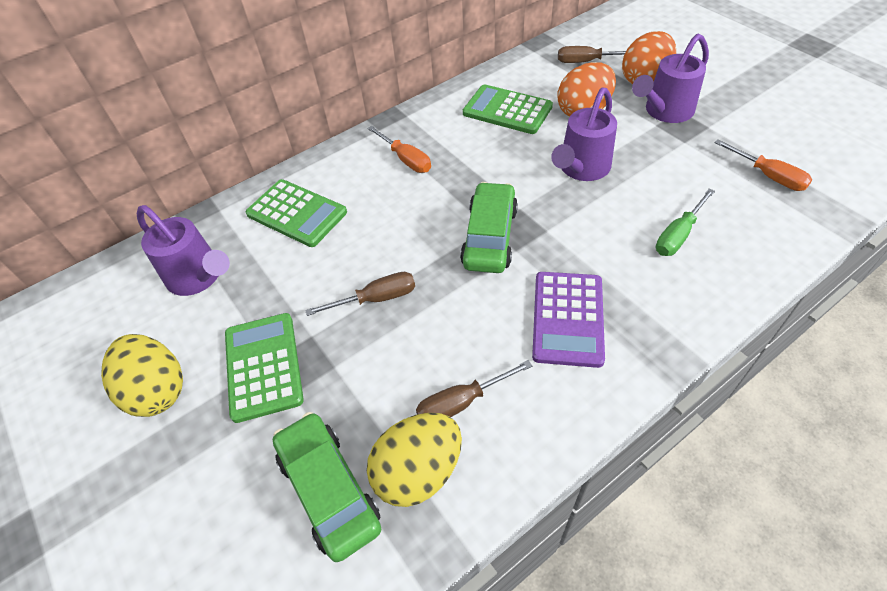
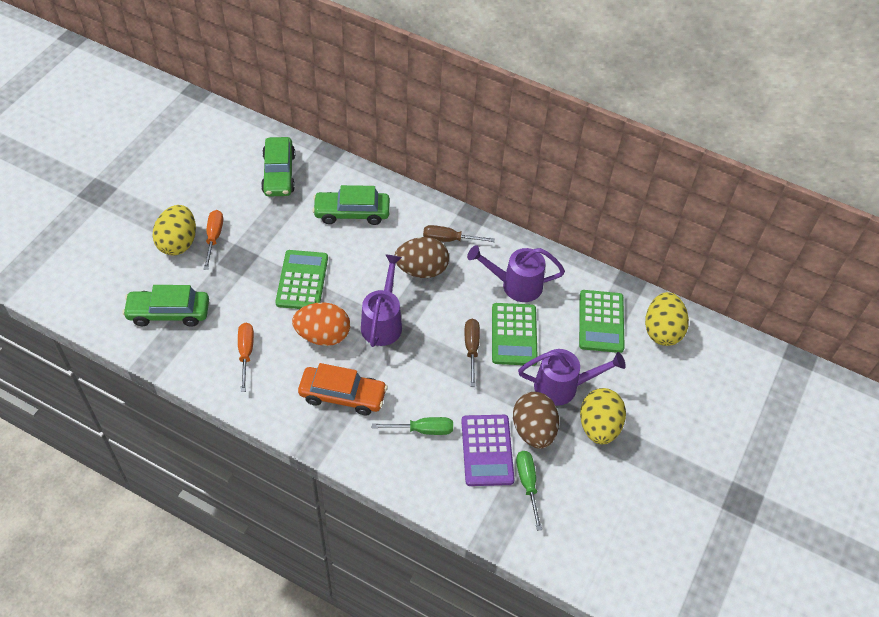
brown egg: none = 0 -> [394,237,449,278] [513,392,559,449] = 2
brown screwdriver: [305,272,415,316] [416,360,532,417] [558,46,626,63] = 3 -> [423,225,495,242] [464,319,480,387] = 2
green car: [273,412,381,562] [460,182,518,273] = 2 -> [122,285,209,327] [261,137,295,197] [312,185,390,225] = 3
green screwdriver: [656,188,715,256] = 1 -> [372,417,453,435] [516,451,542,531] = 2
orange car: none = 0 -> [298,363,388,416] = 1
orange egg: [557,62,616,116] [622,31,676,84] = 2 -> [292,303,350,346] = 1
yellow egg: [101,334,183,417] [367,413,462,507] = 2 -> [152,205,196,256] [580,388,626,444] [645,292,689,346] = 3

